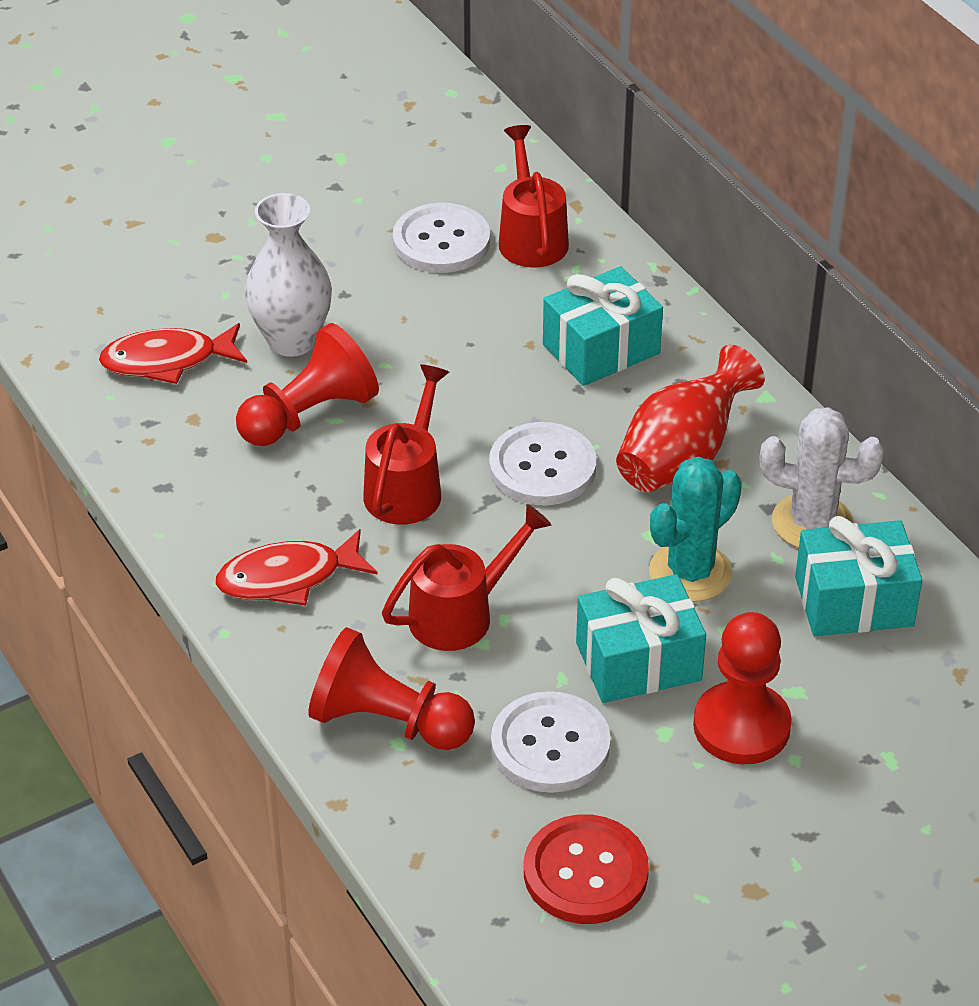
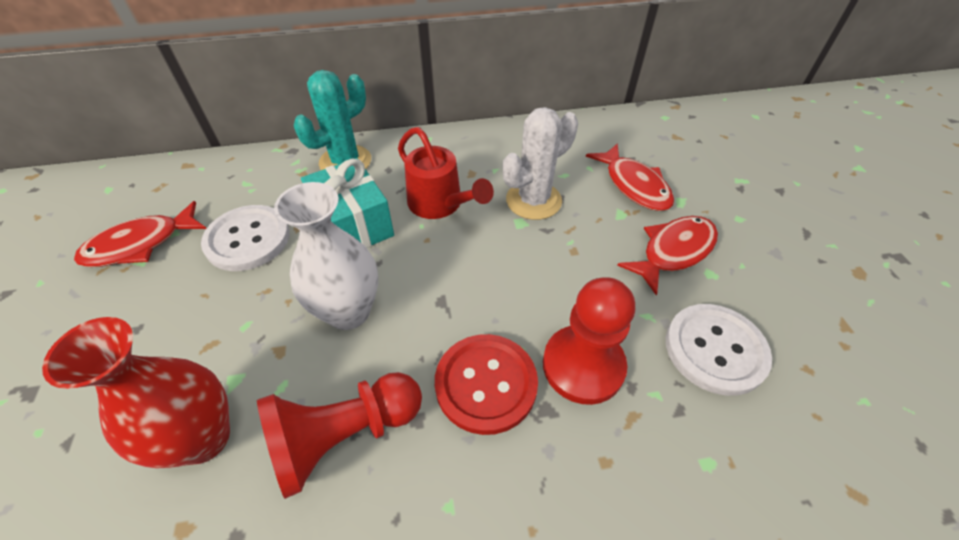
red fish: [99,323,247,384] [215,529,378,605] = 2 -> [74,201,207,267] [585,143,674,211] [617,216,718,295] = 3
red pawn: [236,323,379,446] [308,627,475,750] [693,612,792,764] = 3 -> [257,372,422,499] [543,277,635,405] = 2
red watering can: [363,364,449,525] [382,504,551,651] [499,125,569,268] = 3 -> [398,127,494,219] = 1
turquoise gift: [543,266,663,386] [576,574,706,703] [795,516,922,636] = 3 -> [301,158,394,248] = 1
white button: [393,203,490,273] [489,422,596,505] [491,691,611,793] = 3 -> [201,205,290,271] [666,304,772,396] = 2

